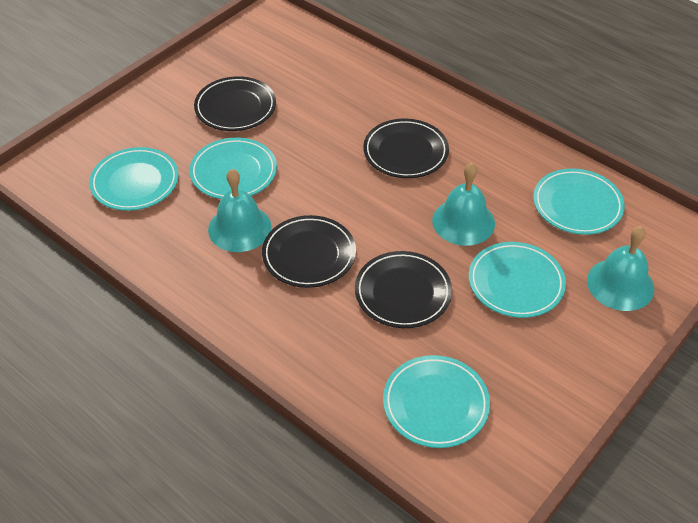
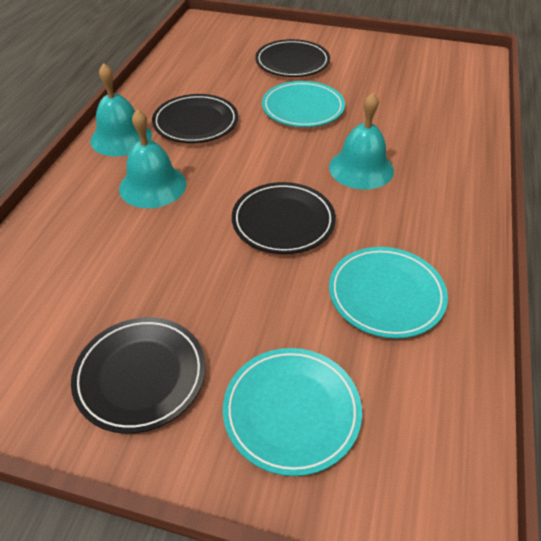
turquoise plate: [89,147,179,211] [189,138,277,199] [383,355,490,448] [469,242,566,318] [533,168,625,235] = 5 -> [223,348,362,476] [262,81,345,127] [329,247,448,339] = 3

